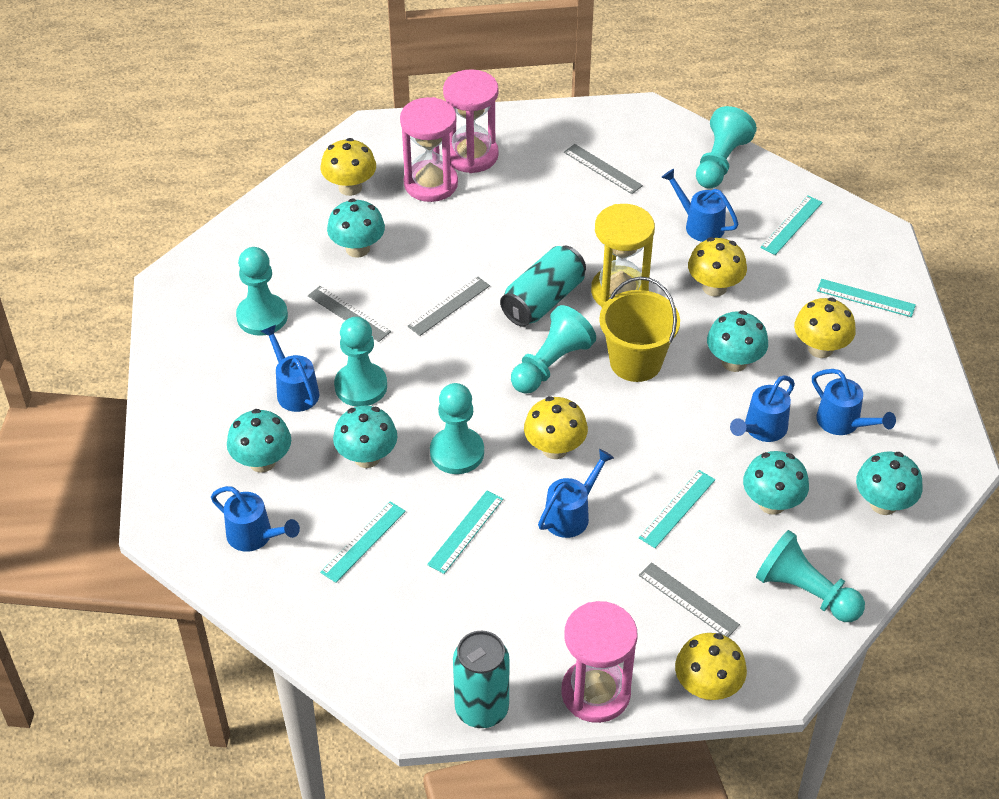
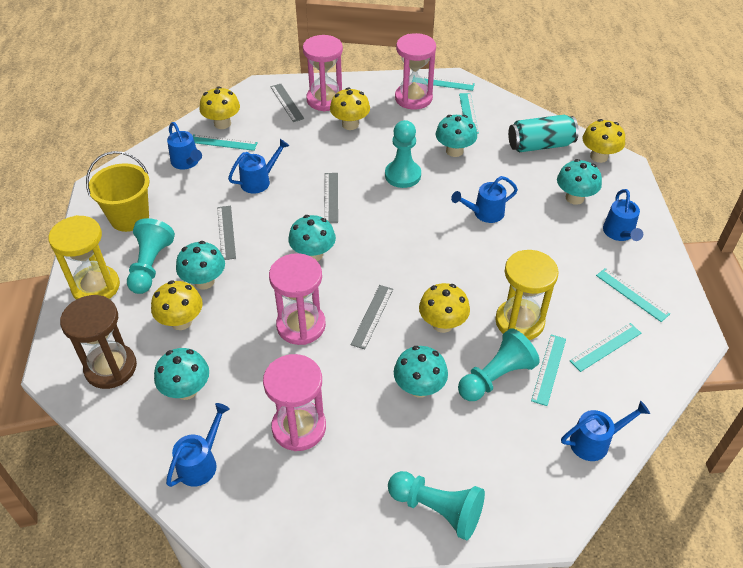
brown hourglass: none = 0 -> [60,295,137,389] = 1
pink hourglass: [400,97,458,202] [443,69,499,173] [561,601,637,723] = 3 -> [263,354,326,451] [269,253,326,345] [303,35,343,111] [395,33,436,110] = 4
turquoise can: [453,631,509,728] [500,246,586,327] = 2 -> [508,115,579,152] = 1
turquoise pawn: [236,247,288,336] [334,317,387,407] [430,383,484,474] [511,305,596,394] [696,106,757,189] [756,530,865,622] = 6 -> [127,218,175,294] [385,120,421,188] [388,471,485,540] [458,328,540,401] = 4
turquoise ruler: [320,501,406,583] [427,491,503,574] [639,470,715,548] [760,195,823,255] [817,279,916,317] = 5 -> [193,134,258,151] [421,76,475,91] [459,93,479,134] [531,335,566,406] [570,323,641,372] [596,268,670,322] = 6
yellow hourglass: [591,204,655,307] = 1 -> [48,215,120,299] [495,250,559,340] = 2

